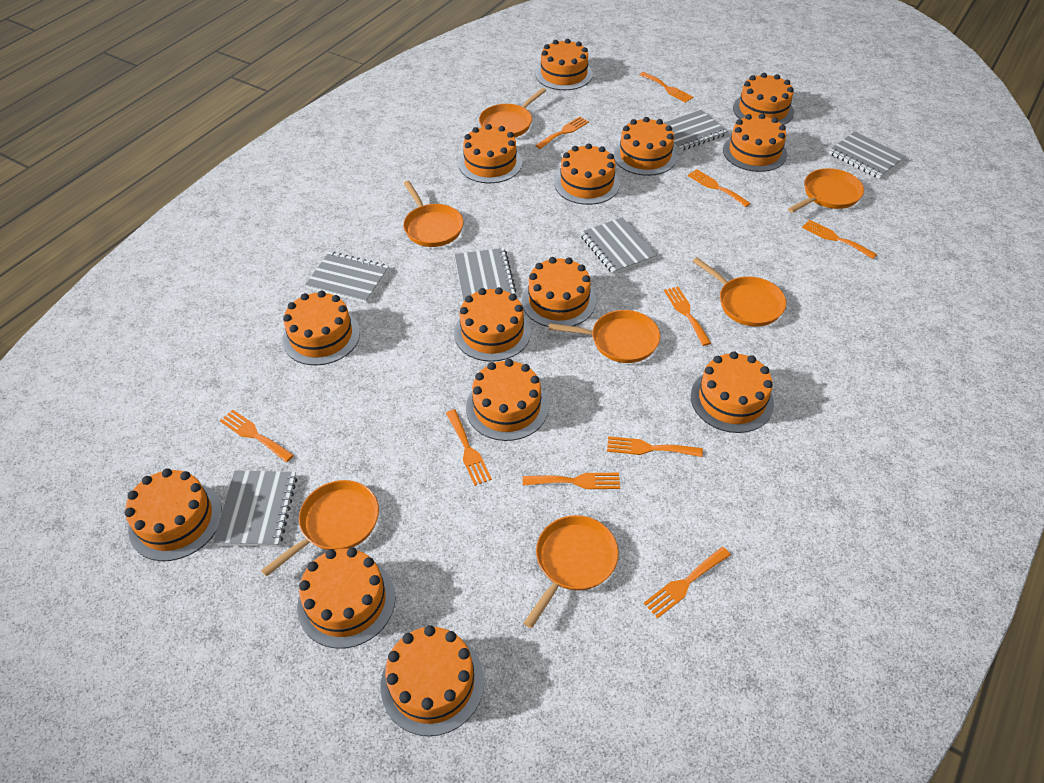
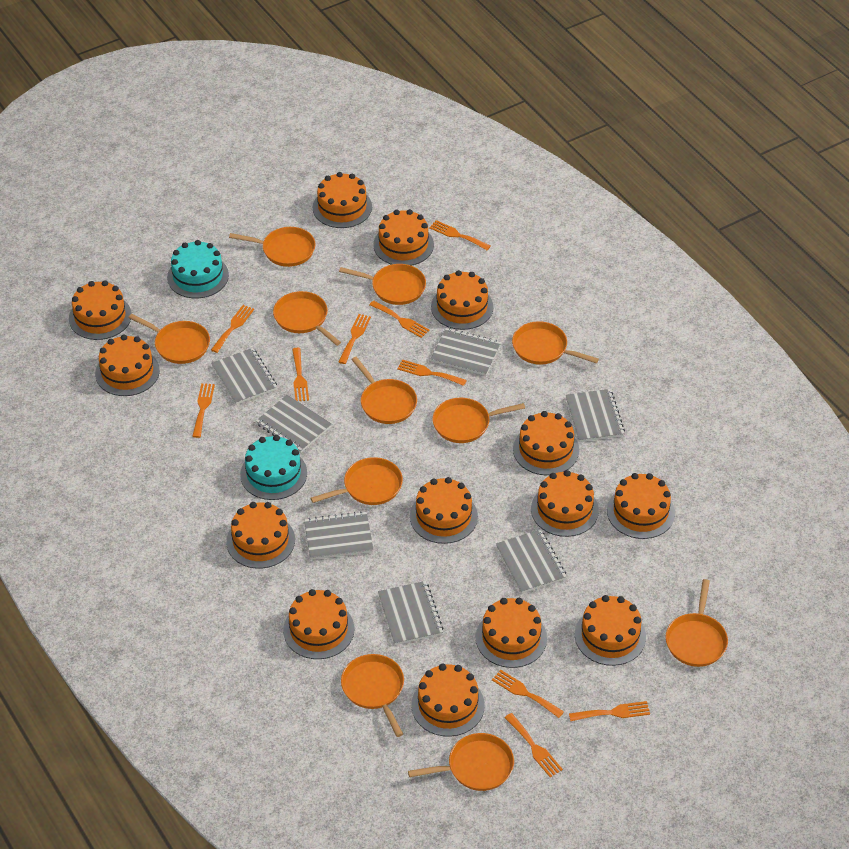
grey notebook: [213,470,297,547] [305,252,389,303] [454,248,516,302] [580,217,657,274] [664,110,727,151] [829,131,906,179] = 6 -> [212,348,277,405] [256,395,332,453] [304,511,374,560] [378,581,443,645] [431,328,501,376] [496,529,567,594] [566,389,625,442] = 7
orange pan: [261,480,379,577] [403,181,463,247] [479,88,546,137] [524,515,619,628] [548,310,661,363] [693,257,786,327] [788,168,864,213] = 7 -> [128,314,210,364] [229,227,316,267] [273,291,341,346] [310,457,403,505] [339,264,426,305] [341,654,404,737] [351,357,417,424] [408,733,514,791] [433,398,525,443] [512,321,599,365] [666,579,728,667] = 11
turquoise cake: none = 0 -> [167,240,229,298] [240,435,307,500] = 2

